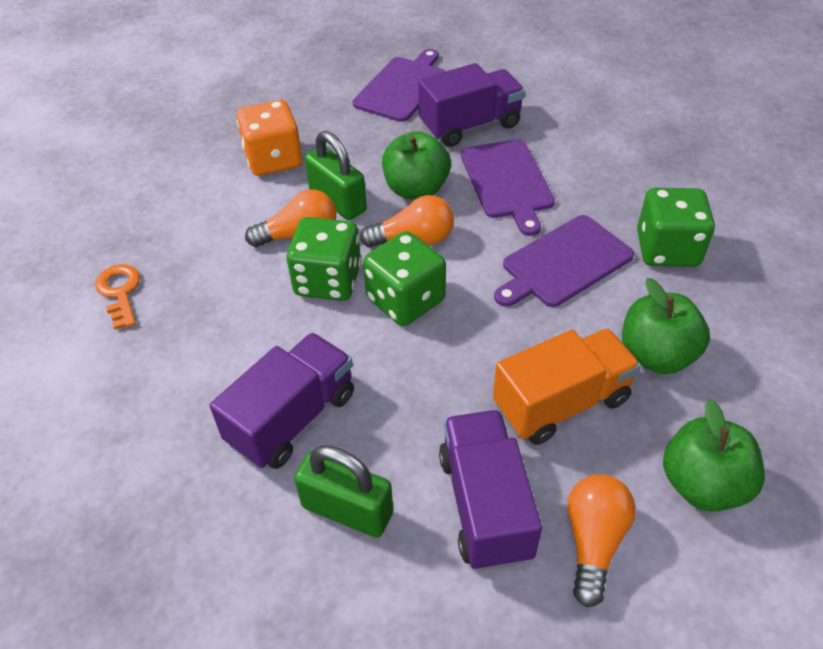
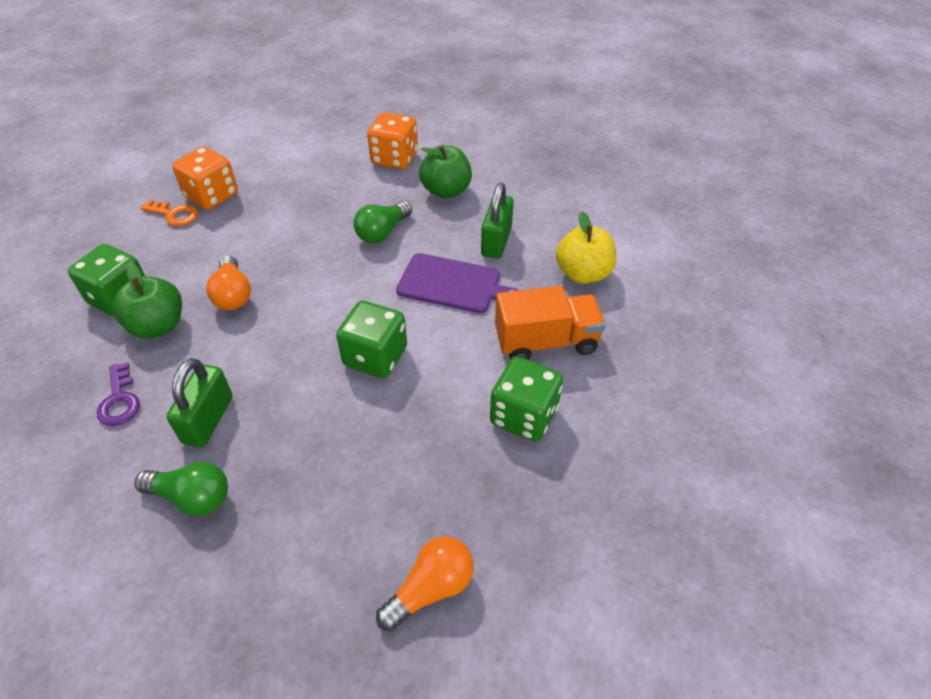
green apple: [382,131,451,200] [622,278,710,374] [663,399,765,512] = 3 -> [112,263,182,339] [419,145,472,199] = 2
green light bulb: none = 0 -> [134,462,228,516] [353,201,412,243] = 2
orange dice: [237,100,302,176] = 1 -> [172,147,238,210] [367,112,418,169] = 2
orange light bulb: [245,189,336,247] [360,195,454,248] [567,474,636,607] = 3 -> [206,255,251,310] [376,536,474,631] = 2
purple cutting board: [353,49,445,122] [461,139,555,236] [494,215,634,307] = 3 -> [396,253,519,313] = 1
purple key: none = 0 -> [97,362,140,426] = 1
purple truck: [210,333,354,469] [418,63,525,147] [439,410,542,571] = 3 -> none = 0
yellow apple: none = 0 -> [556,211,616,284] = 1

